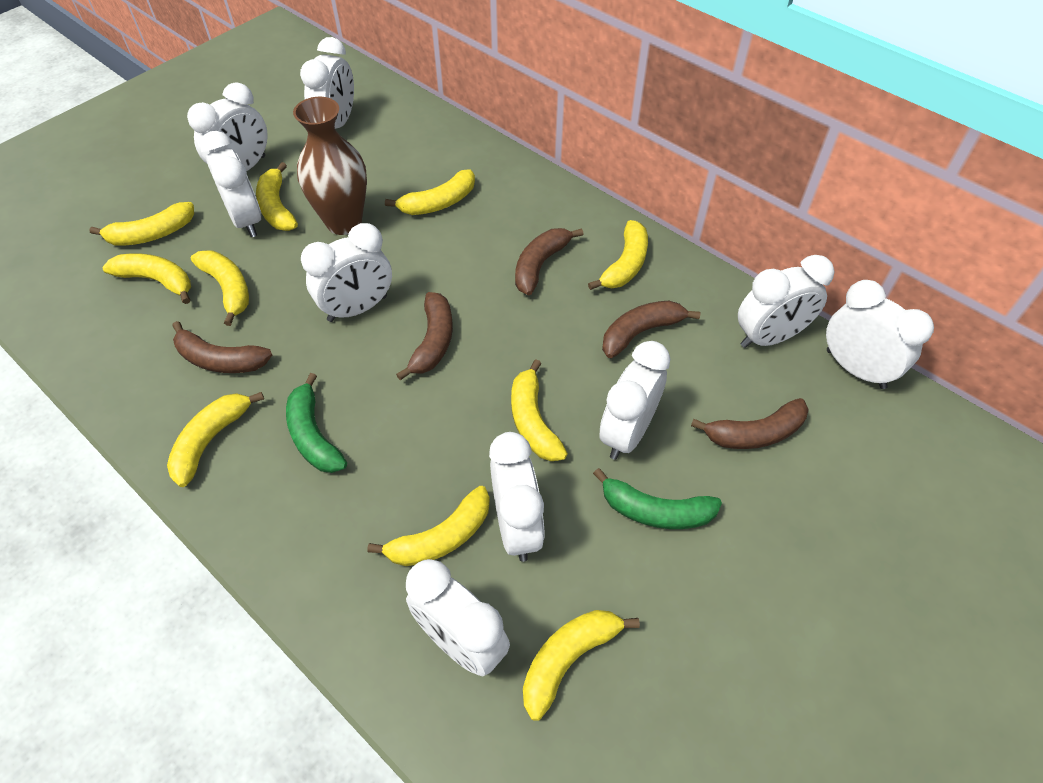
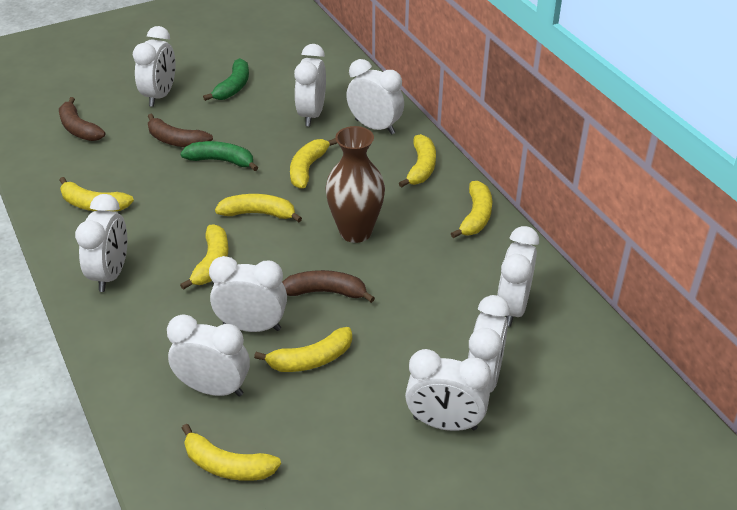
brown banana: [172,321,272,373] [396,292,453,380] [515,228,584,295] [602,301,701,358] [691,398,809,449] = 5 -> [59,97,105,141] [148,114,213,147] [282,270,375,303] = 3
yellow banana: [89,202,194,246] [102,253,191,304] [167,392,264,487] [191,250,249,326] [256,162,298,231] [367,486,490,566] [385,169,475,215] [511,359,568,461] [523,610,640,721] [588,220,648,290] = 10 -> [59,177,134,211] [180,224,228,290] [182,424,281,481] [215,194,302,222] [254,327,352,372] [290,138,337,189] [399,134,436,188] [451,181,492,238] = 8

